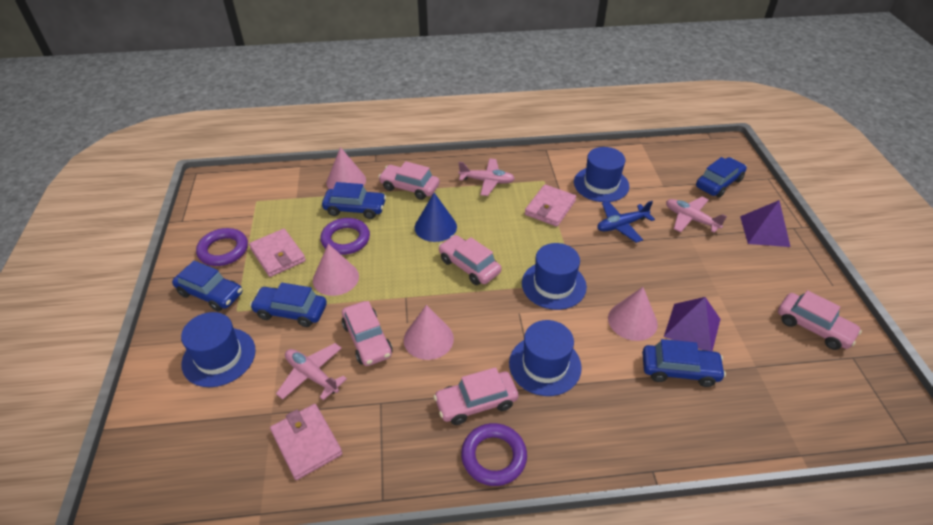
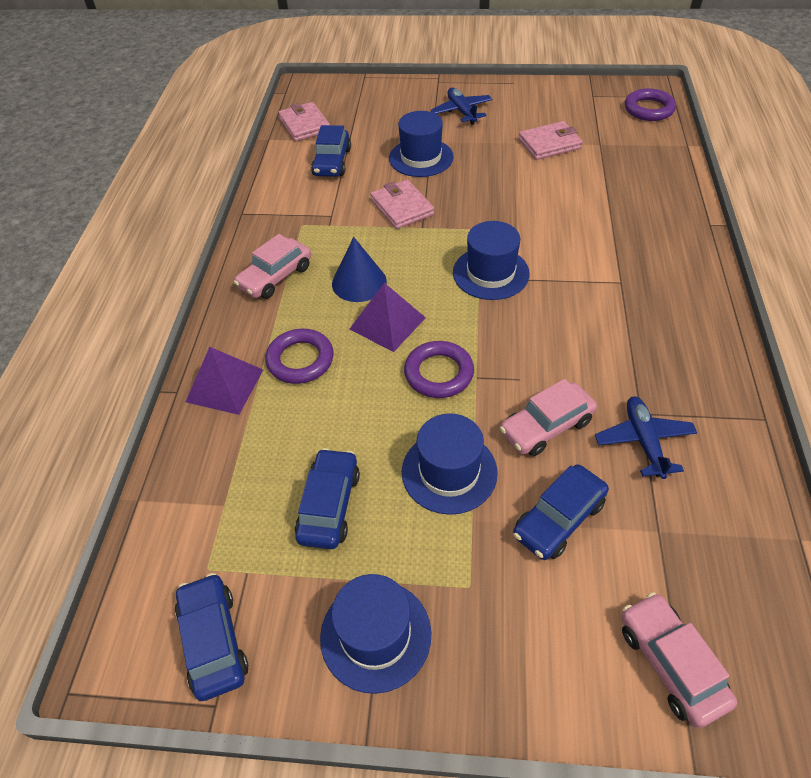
blue car: [172,261,242,312] [250,283,327,327] [322,182,386,219] [642,339,726,387] [696,157,747,198] = 5 -> [175,573,248,701] [295,448,360,549] [311,125,351,177] [513,464,609,560] = 4
blue plane: [597,201,655,243] = 1 -> [430,88,492,125] [595,396,697,479] = 2
pink car: [342,301,392,366] [378,161,440,200] [434,367,518,425] [438,235,501,285] [778,290,862,350] = 5 -> [234,234,311,299] [500,379,597,456] [621,592,737,728] = 3
pink cone: [313,244,359,296] [327,147,366,189] [404,305,454,360] [608,287,658,341] = 4 -> none = 0
pink plane: [276,343,347,401] [458,158,515,196] [666,197,727,233] = 3 -> none = 0

